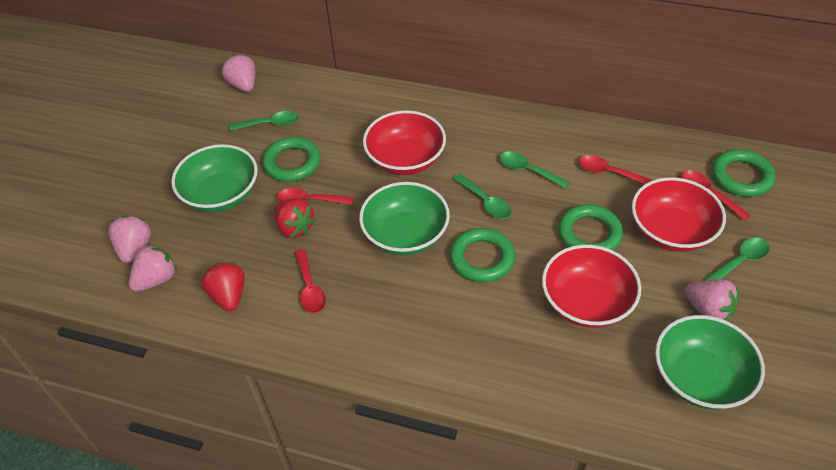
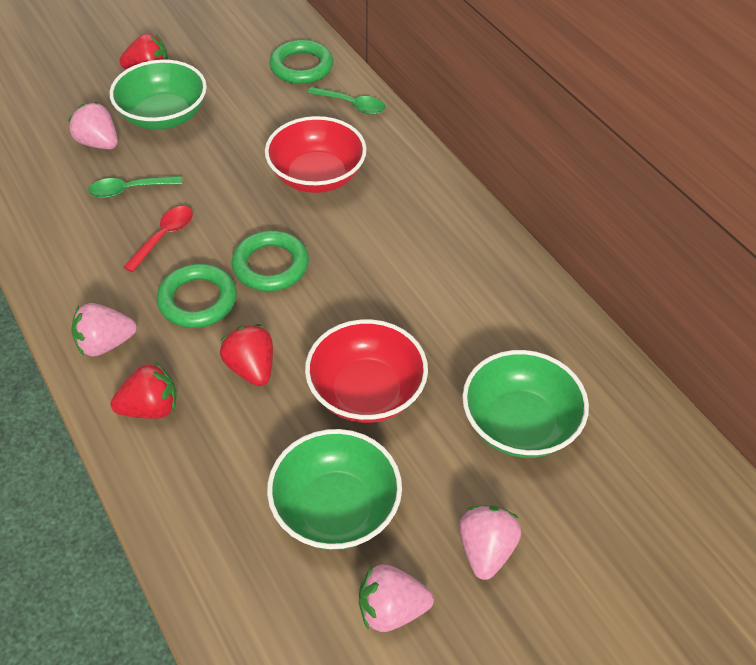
green ring: [263,137,320,182] [450,228,515,282] [558,204,623,250] [712,149,775,197] = 4 -> [157,264,237,328] [231,230,309,291] [269,40,333,84] = 3
green spoon: [229,111,299,131] [453,173,512,219] [500,151,570,189] [704,237,770,281] = 4 -> [88,176,182,198] [307,87,386,114] = 2
red bowl: [363,111,446,175] [542,245,641,328] [632,177,726,252] = 3 -> [265,116,367,193] [305,319,428,423] = 2
red spoon: [277,188,354,205] [295,249,326,313] [579,155,653,184] [681,170,751,221] = 4 -> [124,206,193,272] = 1
red strawberry: [201,262,244,311] [274,198,316,238] = 2 -> [110,362,177,419] [119,33,168,69] [220,324,273,386] = 3

